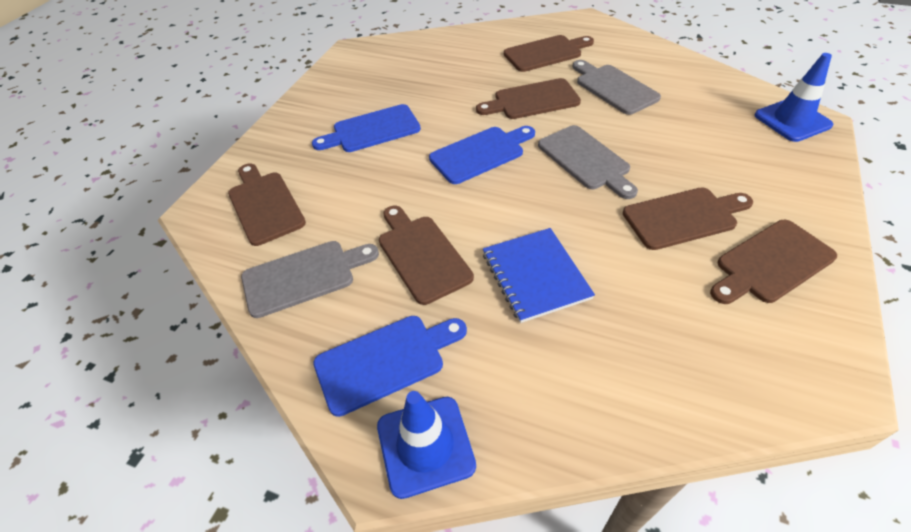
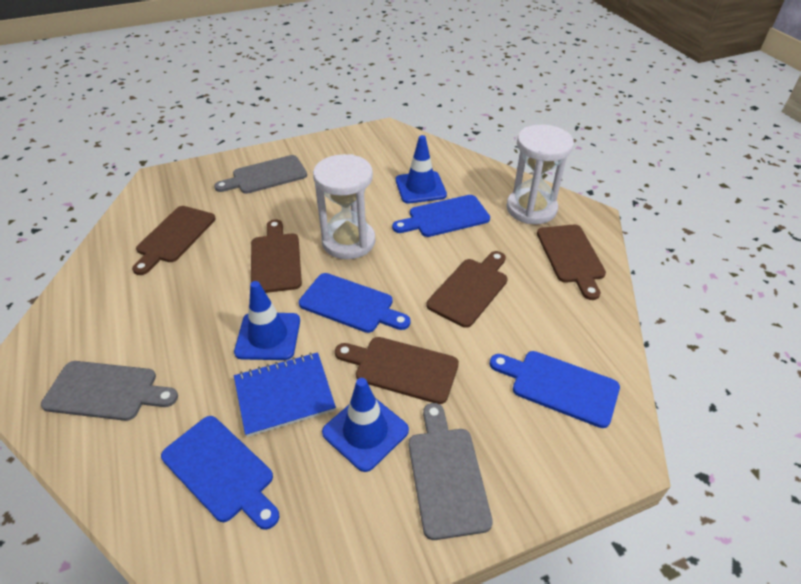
blue cutting board: [312,104,421,152] [313,316,467,417] [429,126,535,184] = 3 -> [161,416,280,530] [299,273,411,333] [392,195,490,237] [490,351,620,428] = 4
blue traffic cone: [377,391,476,499] [755,53,833,142] = 2 -> [234,281,300,360] [322,378,409,472] [396,135,447,203] = 3
brown cutting board: [228,164,306,246] [379,206,474,305] [476,78,581,119] [504,35,594,72] [623,187,753,250] [710,220,837,304] = 6 -> [132,206,216,275] [251,219,302,293] [335,337,459,404] [427,251,508,328] [537,225,606,300] = 5
white hourglass: none = 0 -> [313,154,375,259] [506,125,574,224] = 2

